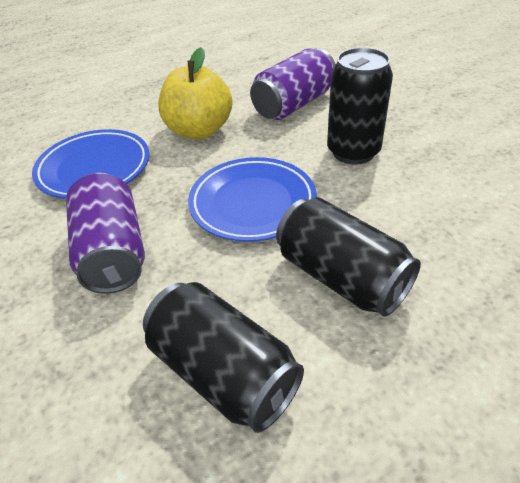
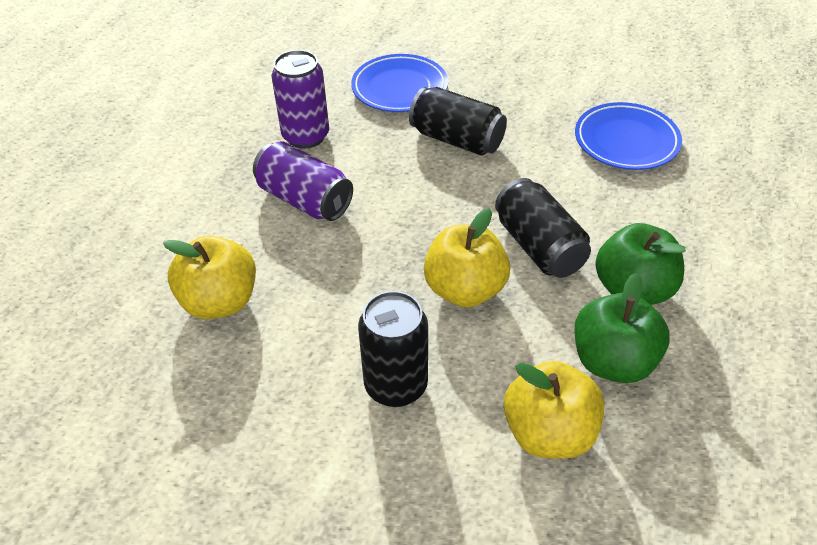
green apple: none = 0 -> [574,273,670,383] [595,223,686,305] = 2
yellow apple: [158,47,233,139] = 1 -> [163,235,256,319] [424,208,510,307] [504,361,604,458] = 3

